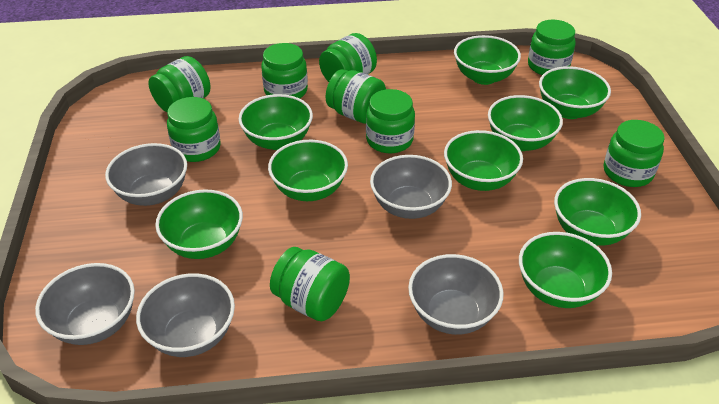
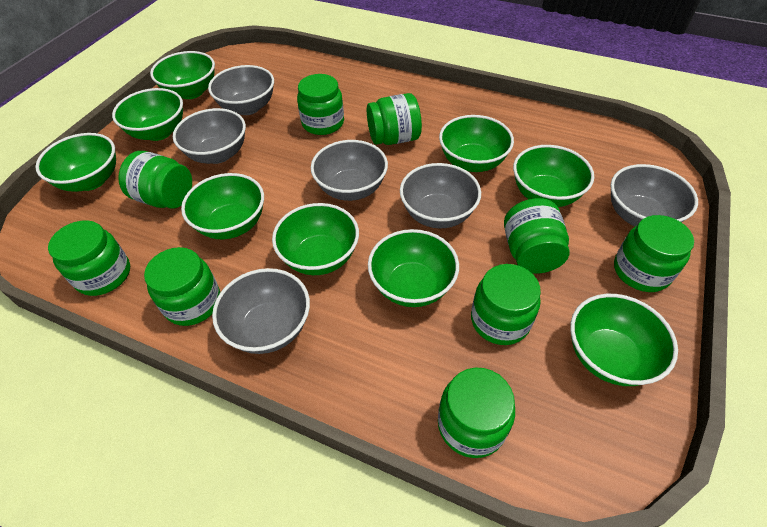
grey bowl: [35,263,135,345] [105,143,187,206] [136,273,235,357] [370,155,452,219] [408,254,504,335] = 5 -> [173,108,246,164] [208,65,274,115] [212,268,310,354] [311,140,388,201] [400,163,481,228] [610,164,698,226] = 6

